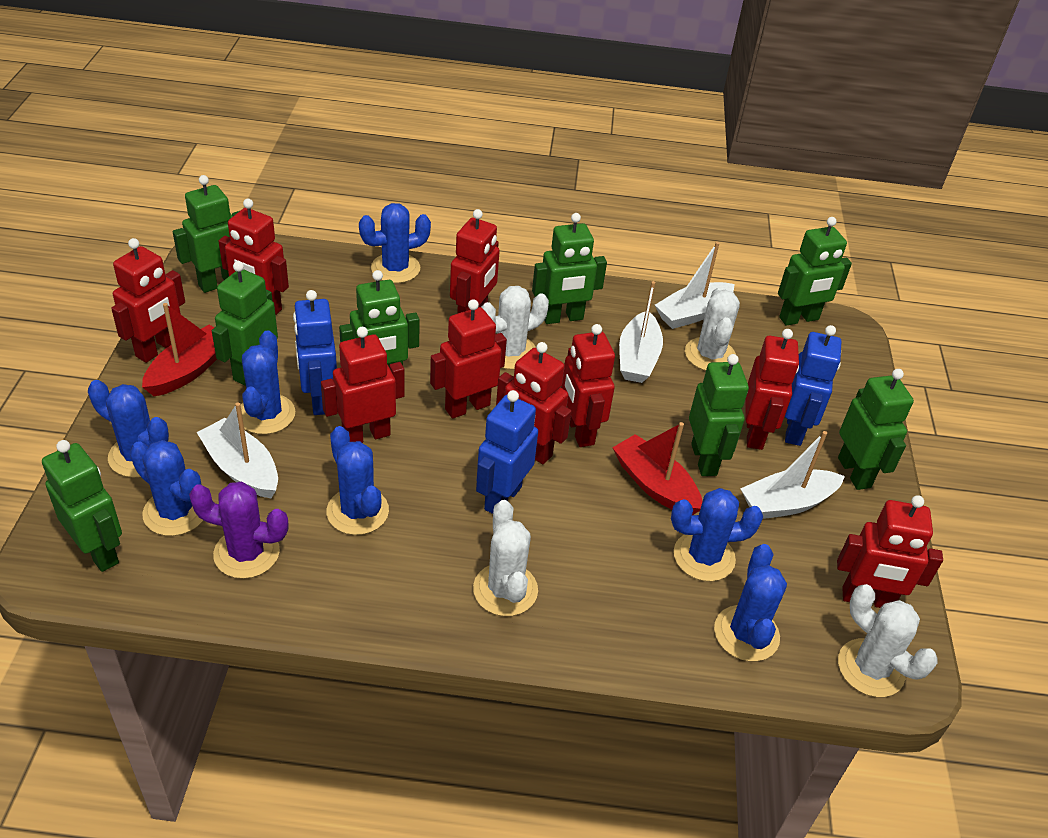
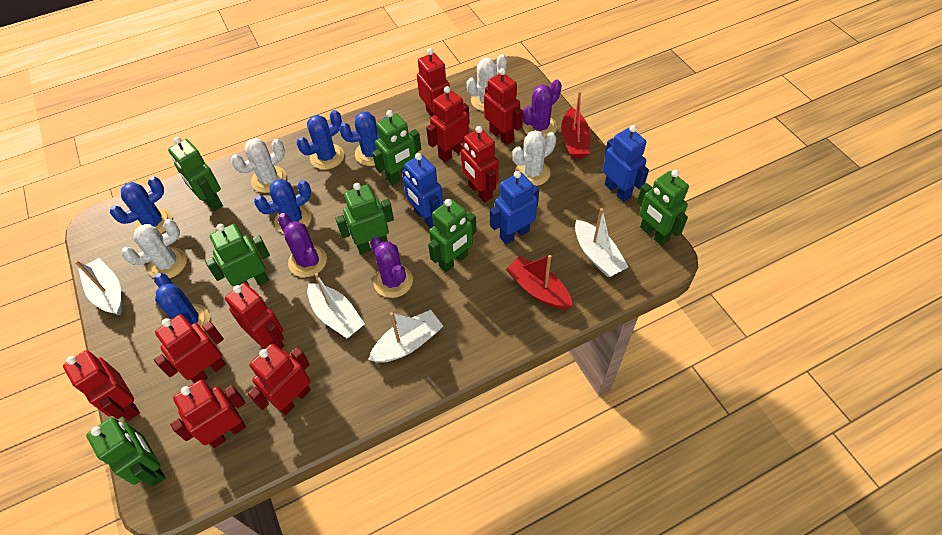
blue cactus: [88,380,169,477] [130,440,203,536] [241,331,295,434] [326,426,389,535] [359,203,431,283] [671,488,763,581] [714,544,787,661] = 7 -> [110,176,172,234] [154,273,210,331] [254,179,312,233] [297,110,344,170] [339,112,387,166] = 5
green robot: [42,440,122,572] [173,175,239,293] [212,261,278,386] [339,270,419,366] [532,213,607,324] [689,354,749,476] [778,217,852,326] [838,369,914,490] = 8 -> [86,418,165,487] [168,137,223,211] [205,224,270,286] [336,183,394,254] [372,110,421,185] [428,199,476,272] [637,170,689,246] = 7
purple cactus: [189,482,288,579] = 1 -> [278,213,327,277] [371,237,413,298] [523,80,562,137] = 3

